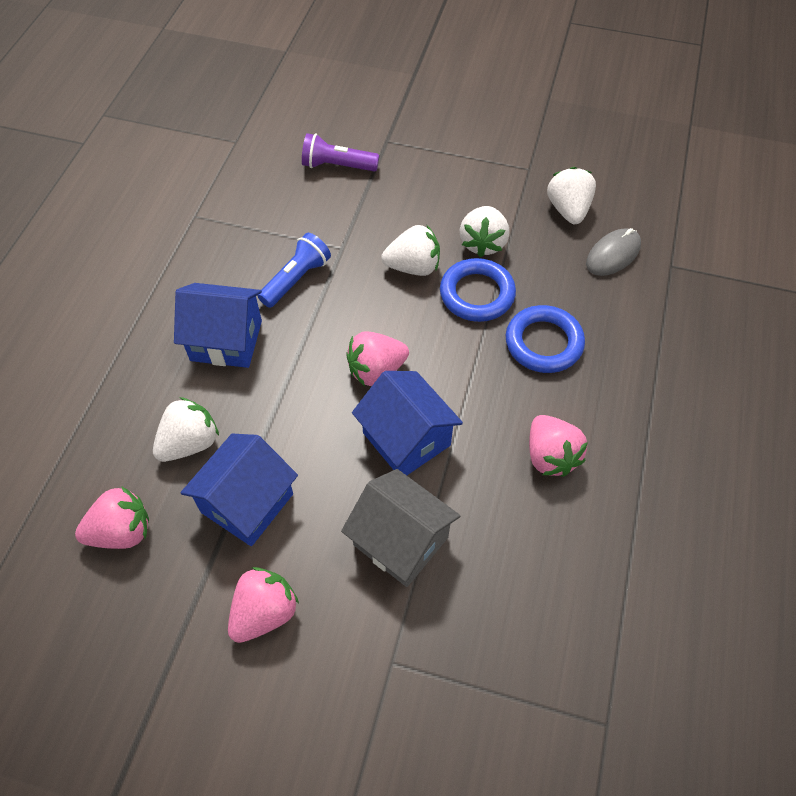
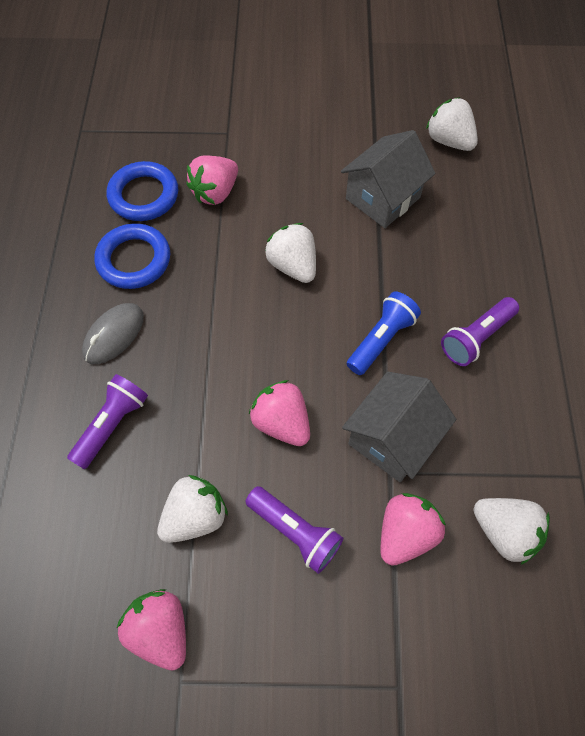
blue house: [174,283,262,368] [180,433,298,546] [352,371,463,475] = 3 -> none = 0
grey house: [341,469,460,587] = 1 -> [341,130,436,228] [342,372,456,482] = 2
purple flashlight: [302,133,379,172] = 1 -> [67,374,148,469] [246,486,343,574] [441,297,519,366] = 3

